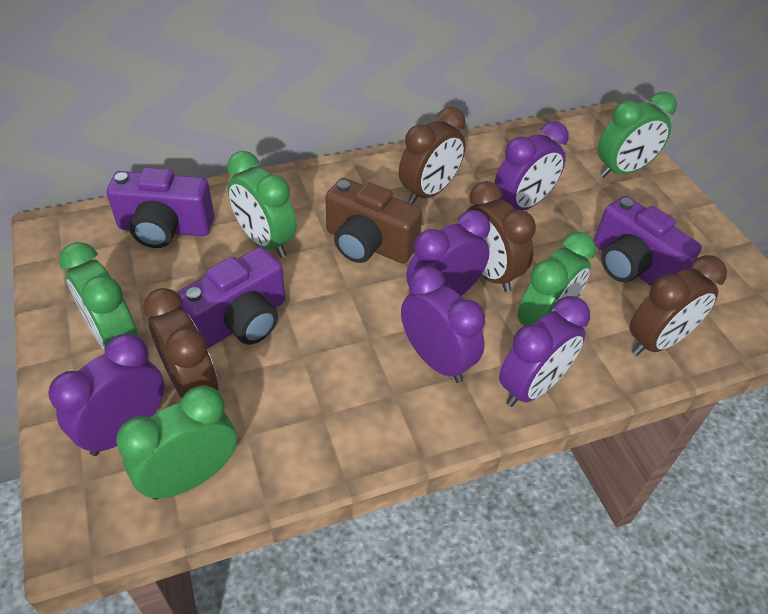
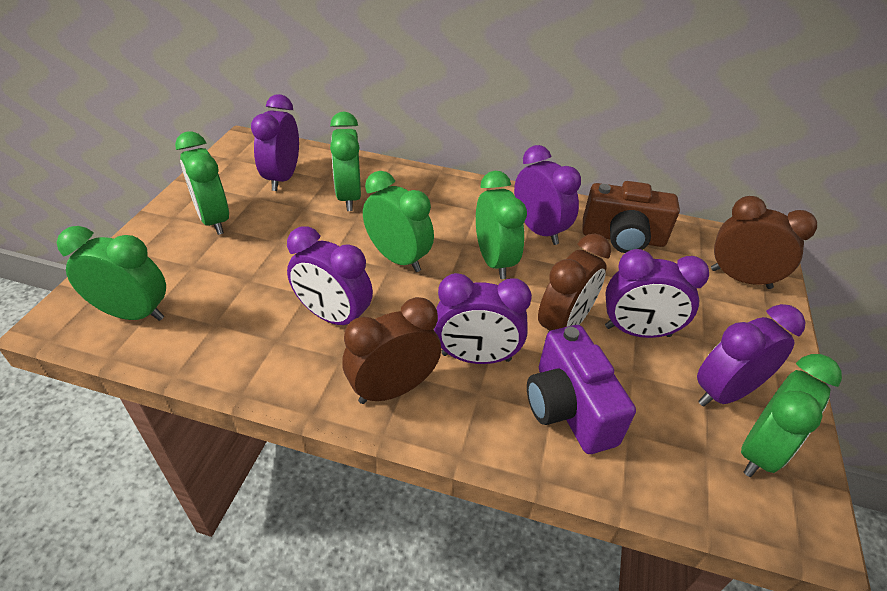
brown clock: [143,288,218,399] [399,107,466,205] [465,181,536,292] [629,255,727,356] = 4 -> [342,297,441,404] [538,233,611,332] [711,196,817,289] = 3
green clock: [59,242,138,350] [116,385,237,500] [227,151,296,258] [517,232,596,326] [598,92,677,177] = 5 -> [57,226,166,321] [175,131,229,235] [330,111,361,211] [363,171,434,272] [476,171,527,279] [741,354,842,477] = 6
purple camera: [107,167,214,248] [176,247,285,348] [594,196,702,286] = 3 -> [527,325,636,454] = 1
purple clock: [48,334,165,456] [401,266,485,383] [406,210,490,296] [495,121,568,210] [499,296,590,407] = 5 -> [251,94,299,191] [287,226,373,325] [434,273,532,364] [514,145,581,245] [605,249,709,338] [697,304,806,407] = 6

